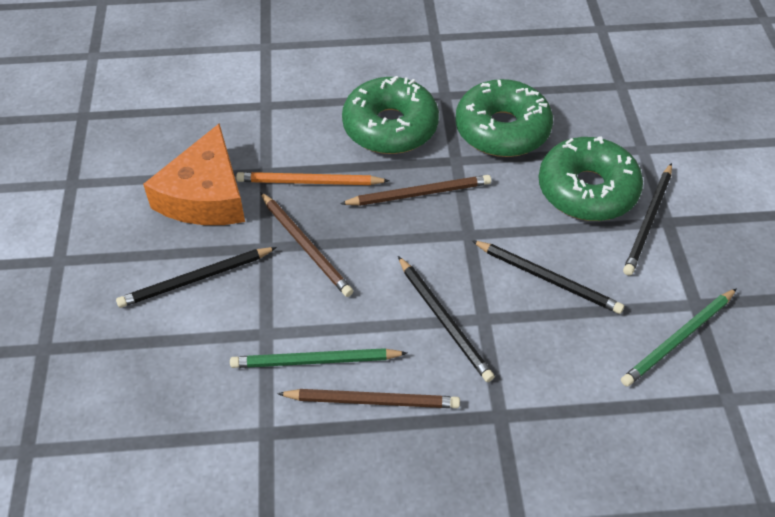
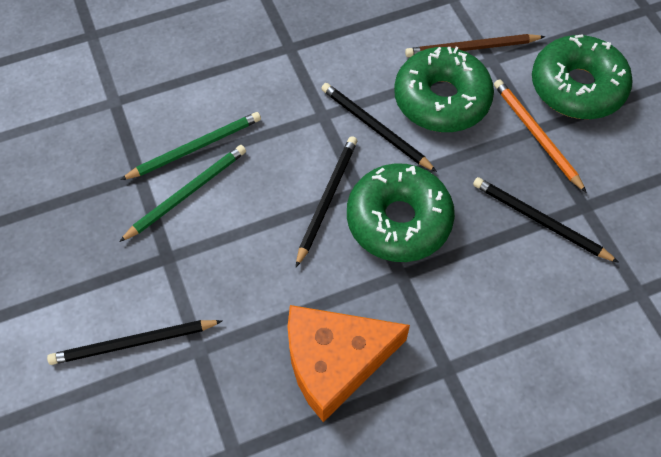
brown pencil: [260,192,353,297] [277,389,460,408] [340,175,491,206] = 3 -> [405,34,545,57] = 1

